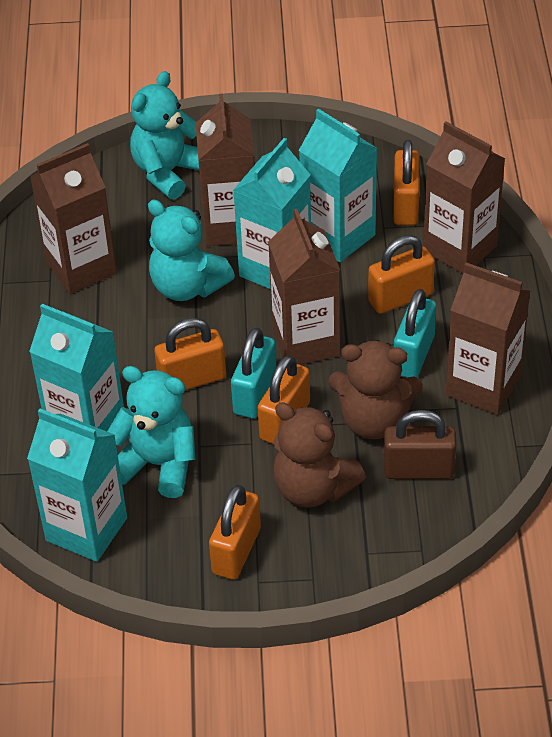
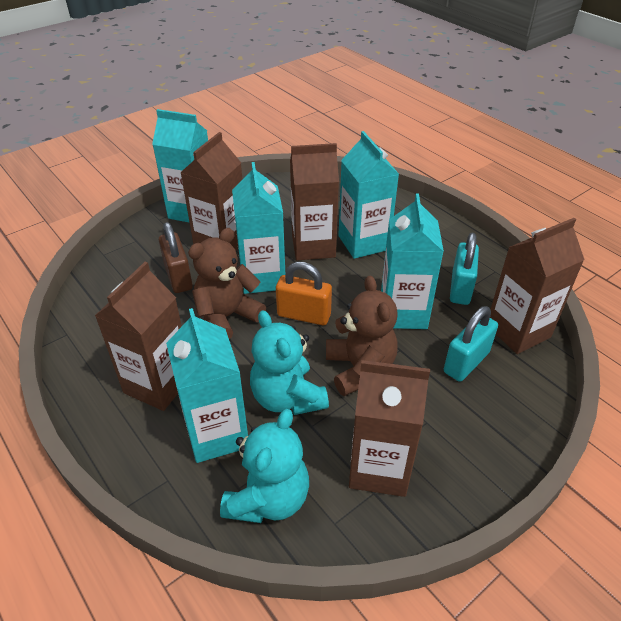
orange padlock: [154,318,226,390] [209,485,261,580] [258,355,310,444] [368,235,435,314] [393,140,420,225] = 5 -> [276,262,332,325] = 1
turquoise carton: [27,409,127,562] [29,304,124,431] [233,138,311,289] [299,109,377,262] = 4 -> [152,109,208,223] [166,308,248,463] [232,162,285,294] [338,131,399,259] [381,194,444,329] = 5
turquoise teddy bear: [107,366,195,498] [130,71,199,199] [148,200,235,301] = 3 -> [220,409,309,523] [250,310,329,415] = 2

